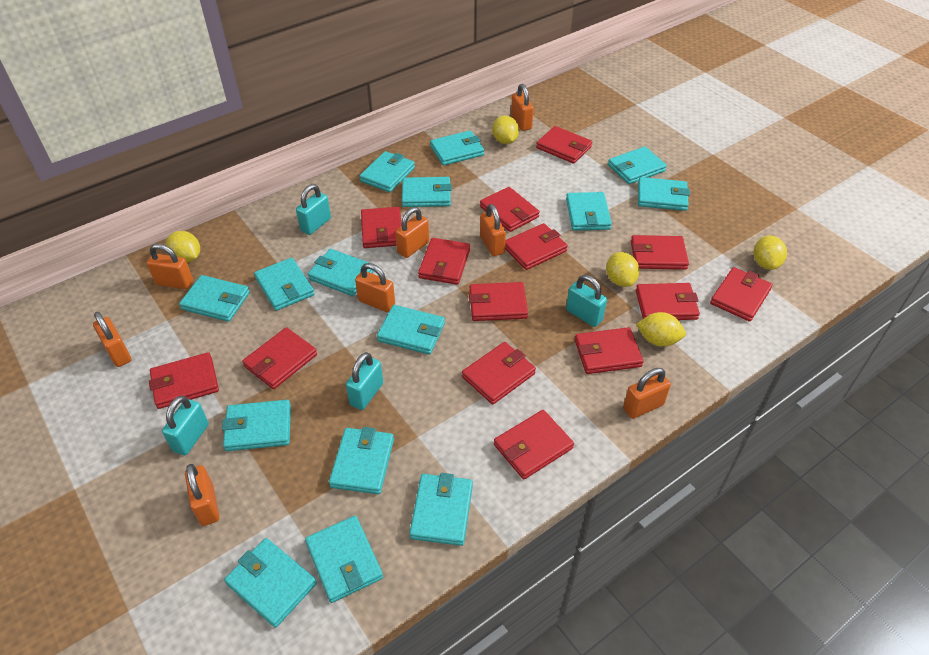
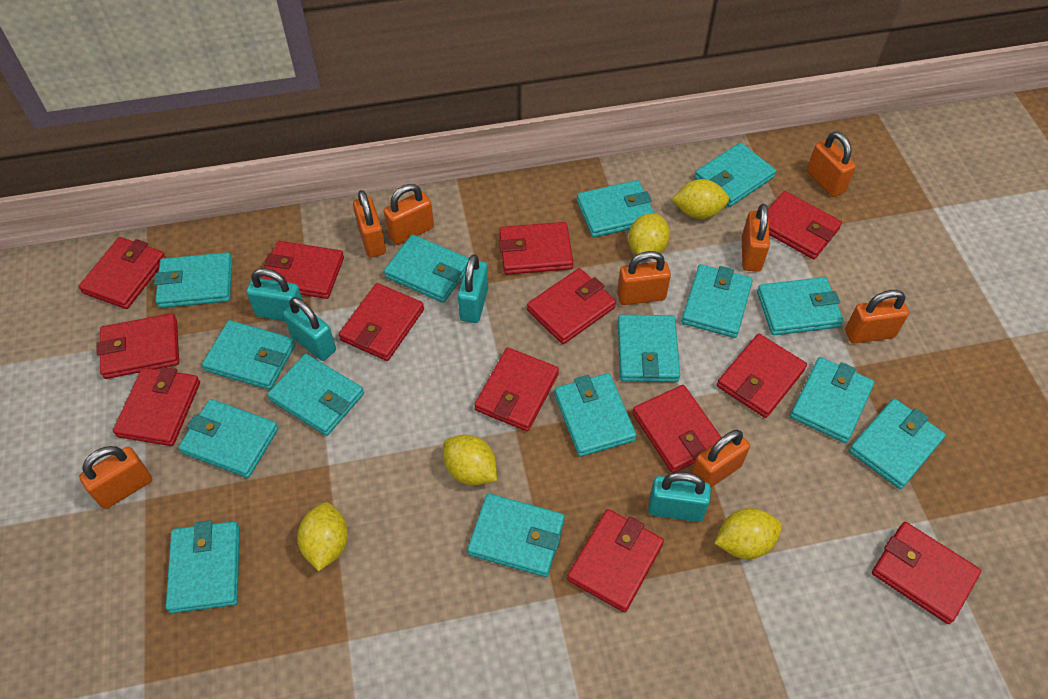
red wallet: [149,352,219,409] [242,327,317,389] [361,207,402,248] [418,238,470,285] [462,342,536,404] [469,282,528,321] [480,187,540,232] [494,410,574,479] [505,223,568,270] [536,126,592,164] [575,327,644,374] [631,235,689,270] [636,283,700,320] [710,267,773,322] = 14 -> [78,237,166,309] [96,313,179,379] [113,367,200,446] [261,241,344,299] [339,283,424,361] [474,348,559,431] [499,222,573,275] [527,268,616,344] [567,509,664,612] [633,385,722,473] [717,334,807,418] [768,191,842,259] [872,522,981,624] = 13

